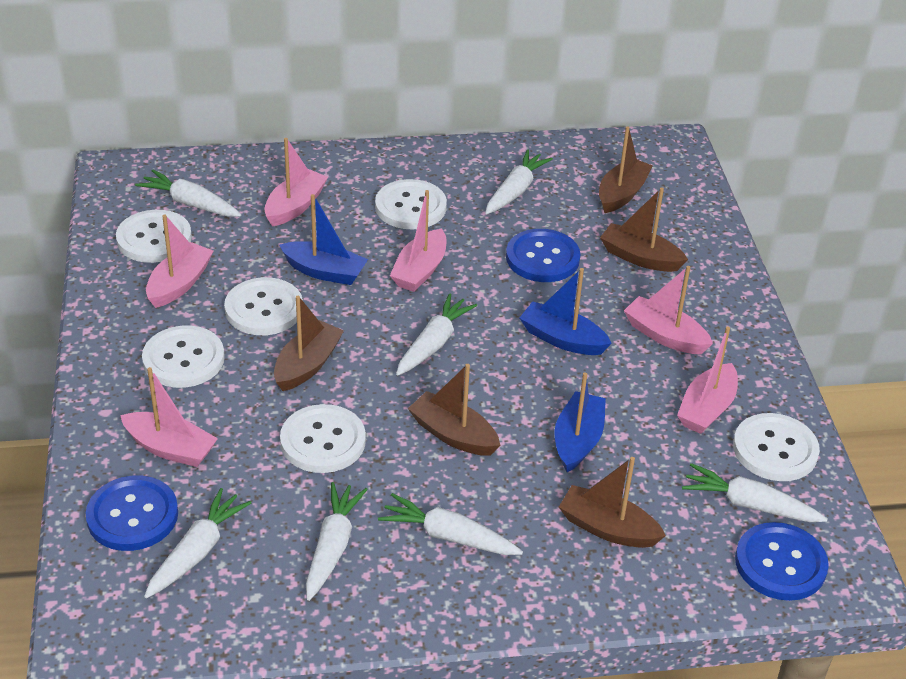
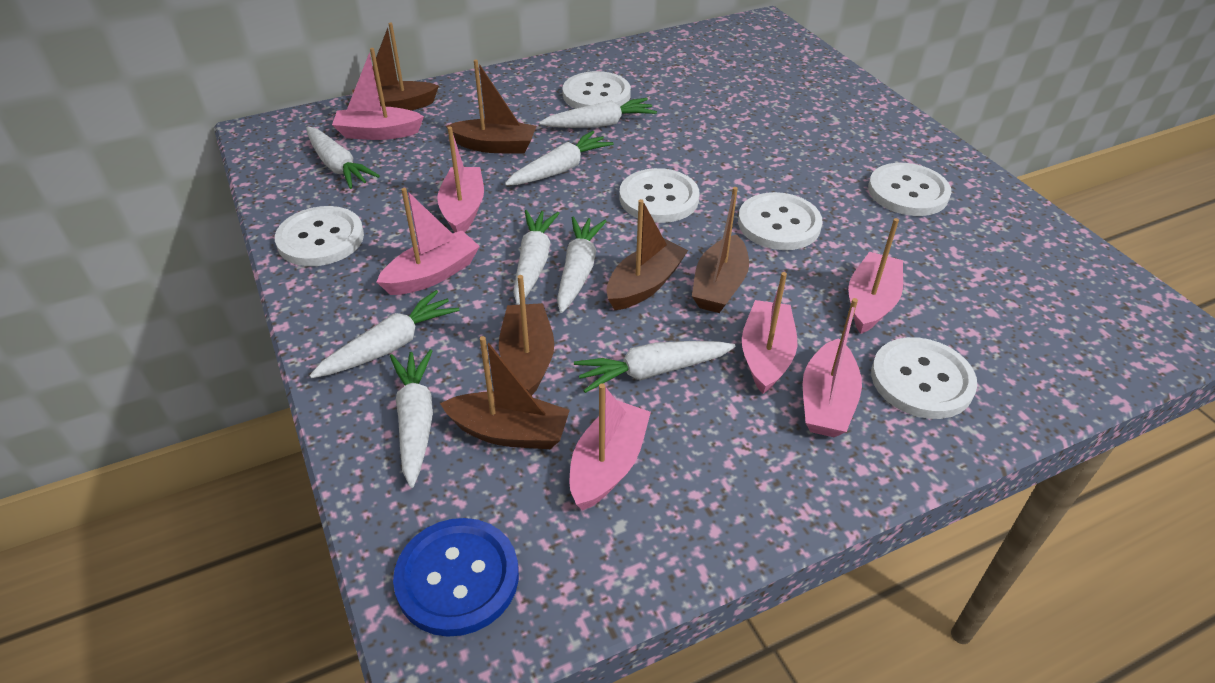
blue boat: [279,194,368,285] [520,268,612,355] [554,373,606,472] = 3 -> none = 0
blue button: [86,475,178,551] [506,229,581,282] [735,522,829,601] = 3 -> [393,518,519,637] = 1
brown boat: [274,296,344,391] [408,364,500,456] [559,457,666,548] [599,126,653,213] [600,187,688,272] = 5 -> [352,23,439,111] [440,336,570,449] [446,59,536,153] [499,275,555,396] [606,199,688,310] [692,187,749,313] = 6
pink boat: [120,367,218,467] [146,215,213,308] [265,138,328,227] [390,190,446,292] [624,266,713,354] [677,327,738,434] = 6 -> [332,48,424,140] [377,188,480,295] [438,127,484,233] [569,384,651,510] [742,272,797,394] [803,298,862,437] [848,218,903,334] = 7
white carrot: [135,170,241,217] [144,488,251,598] [306,482,368,601] [378,493,523,555] [396,293,477,376] [485,149,553,214] [682,463,828,522] = 7 -> [306,127,380,189] [309,290,459,378] [390,350,433,488] [505,131,614,186] [513,210,560,305] [539,98,657,128] [557,216,607,313] [574,341,736,393] = 8

